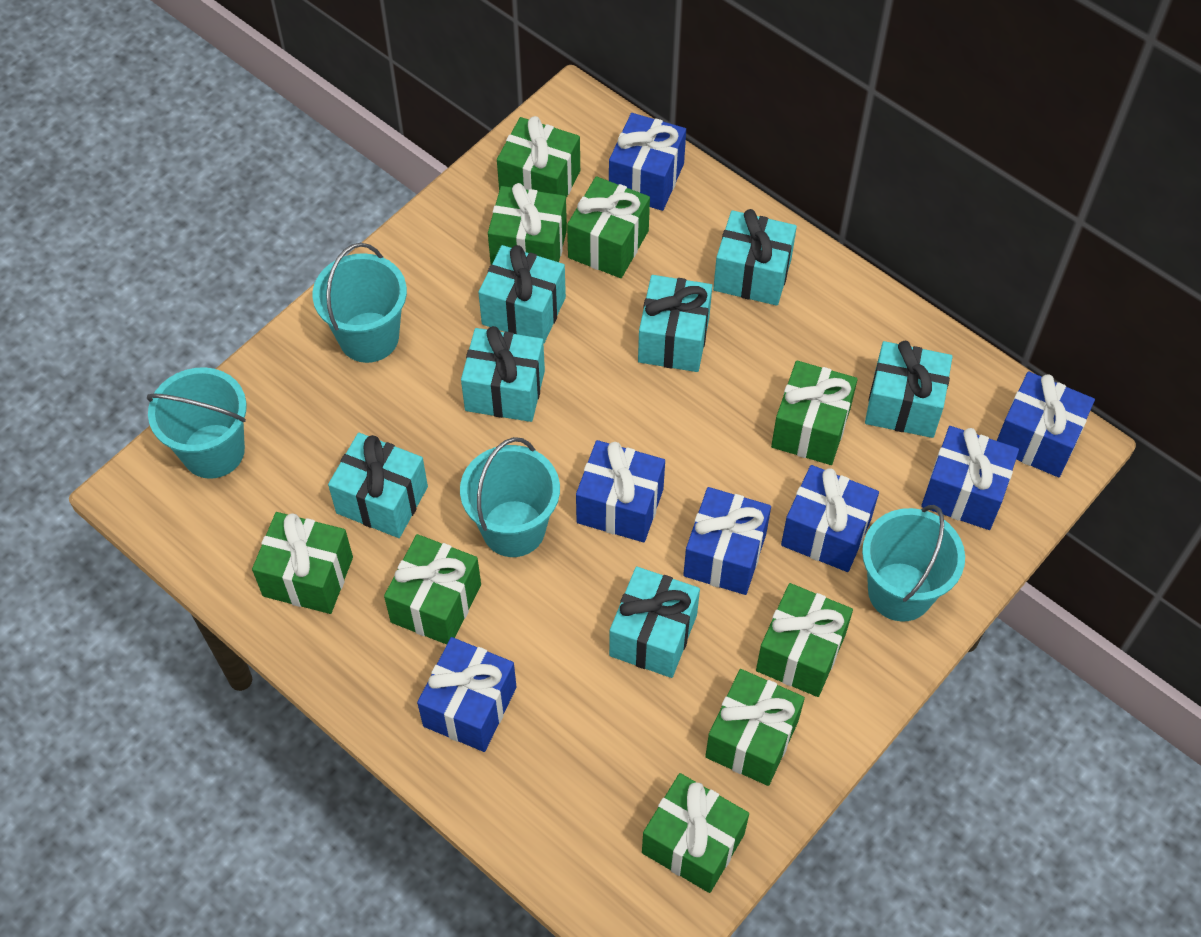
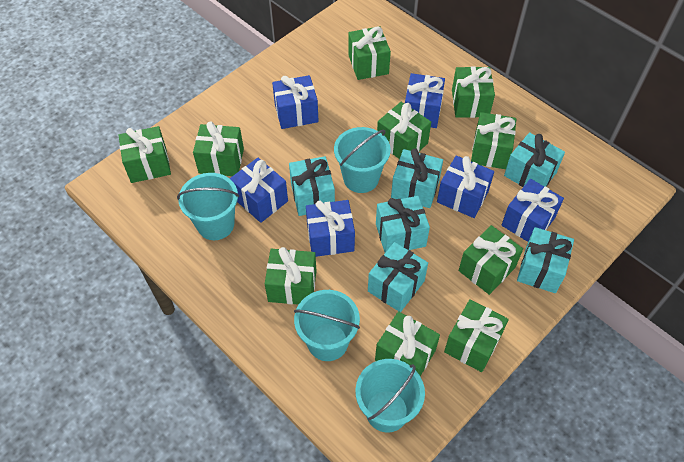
blue gift: [417,637,517,752] [576,440,665,542] [609,113,686,211] [683,487,771,595] [781,465,879,572] [921,426,1019,530] [997,371,1095,477] = 7 -> [230,158,288,223] [272,75,319,129] [306,200,355,257] [405,73,445,128] [437,156,494,218] [502,179,564,242] = 6
green gift: [252,512,353,614] [384,534,481,645] [488,183,567,264] [497,116,580,198] [567,176,650,278] [642,773,749,893] [705,669,805,786] [756,583,853,697] [771,361,858,465] = 9 -> [118,126,171,183] [193,121,244,176] [265,247,316,305] [348,26,391,80] [375,311,440,376] [377,102,431,159] [444,299,509,372] [452,66,495,118] [459,225,523,295] [471,112,516,169] = 10
turquoise gift: [328,433,428,538] [461,326,545,422] [478,245,566,344] [609,566,700,678] [638,275,712,372] [713,209,797,306] [865,341,953,438] = 7 -> [289,156,335,216] [368,242,428,312] [376,196,430,253] [391,149,443,208] [504,132,565,187] [517,227,574,293] = 6

